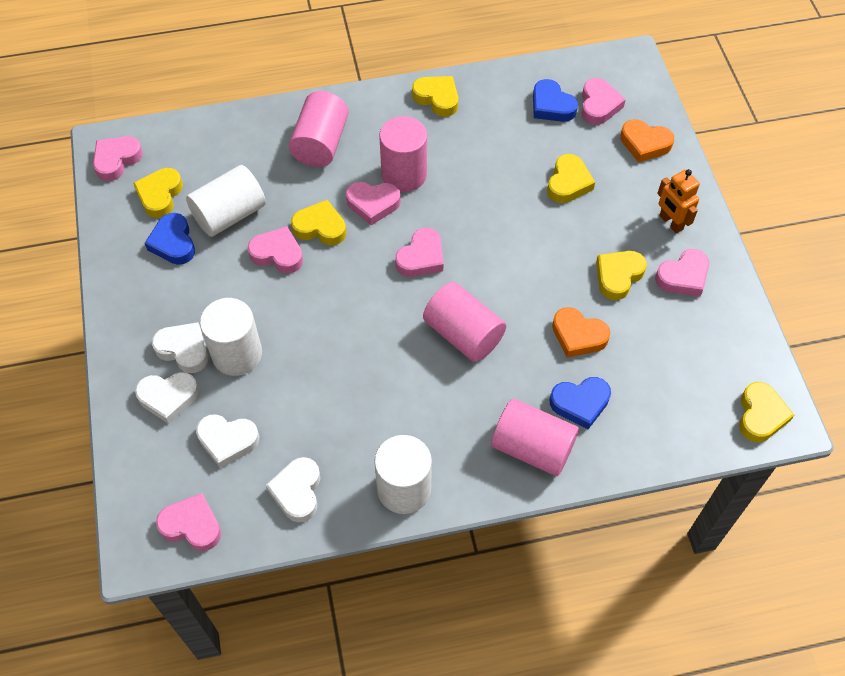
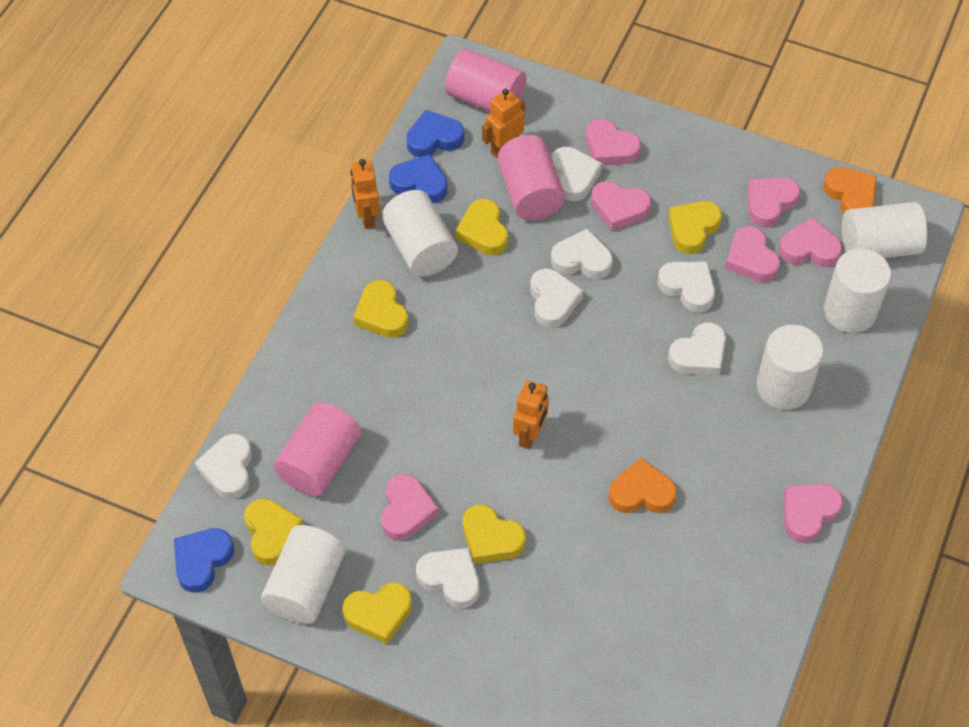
orange robot: [657,169,700,233] = 1 -> [350,159,380,229] [482,89,525,158] [513,381,549,449] = 3
pink cylinder: [289,91,349,167] [379,116,427,192] [423,282,506,362] [491,398,579,476] = 4 -> [274,402,361,496] [445,48,526,112] [498,135,565,220] = 3
white cylinder: [186,165,266,237] [200,298,262,376] [374,435,432,514] = 3 -> [261,525,345,624] [382,190,458,277] [756,325,823,410] [824,248,891,333] [842,202,927,258] = 5
white heart: [135,372,199,424] [152,322,208,373] [196,414,259,468] [266,457,321,522] = 4 -> [195,434,252,499] [416,548,479,608] [530,268,583,328] [551,147,602,201] [551,229,613,279] [657,262,715,313] [668,322,726,376] = 7

